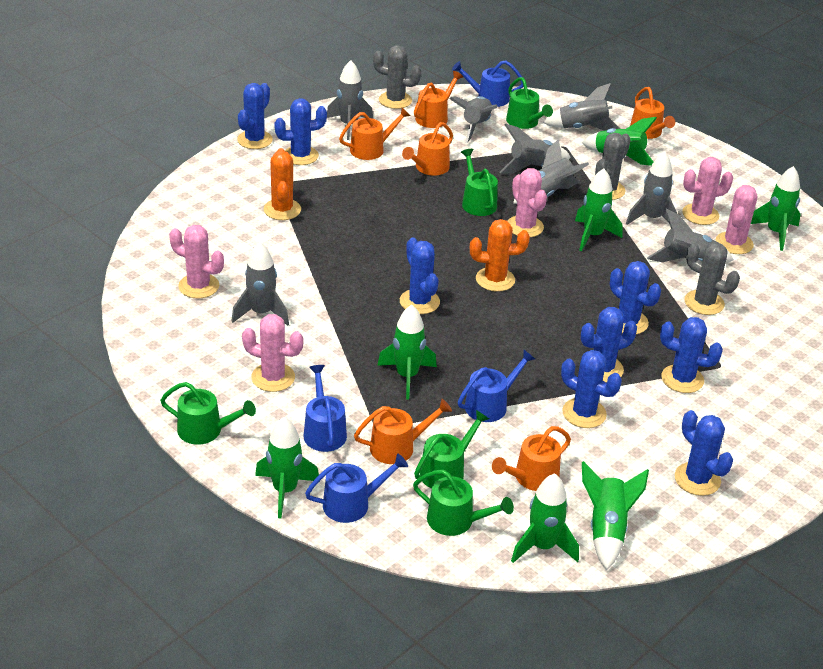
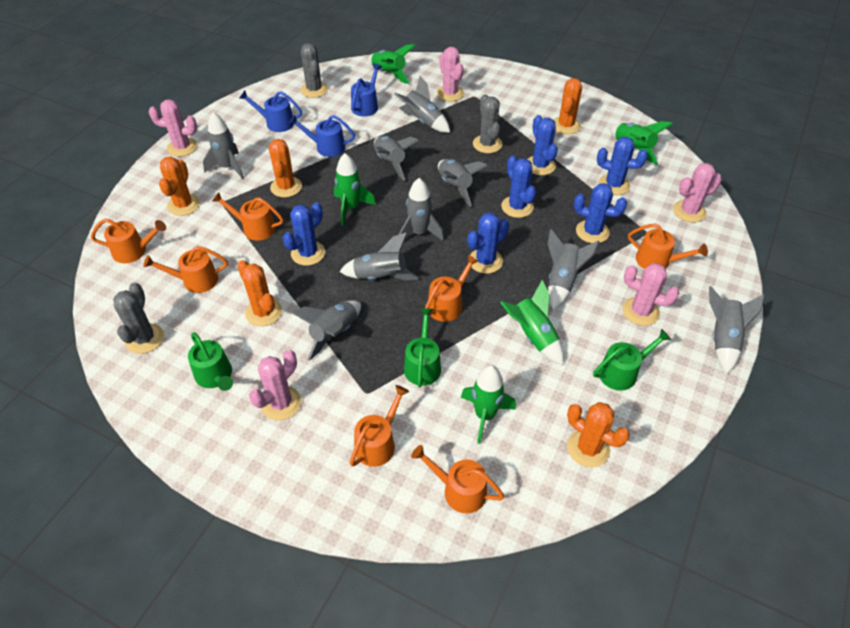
blue cactus: [237,83,273,149] [274,98,327,165] [400,238,440,314] [561,350,622,428] [581,307,637,383] [610,261,661,334] [660,317,723,393] [675,410,733,496] = 8 -> [283,202,325,266] [468,212,509,274] [501,155,536,218] [527,115,558,175] [574,183,627,243] [597,137,648,195] = 6
blue watering can: [304,365,347,452] [305,454,408,523] [452,60,523,107] [458,350,535,422] = 4 -> [239,91,302,132] [289,115,355,157] [351,63,382,117] = 3
green rocket: [255,417,320,518] [377,305,437,400] [511,473,579,563] [575,168,623,251] [581,117,657,166] [582,461,649,570] [751,166,800,251] = 7 -> [334,153,376,226] [368,44,415,84] [461,365,516,444] [500,280,564,365] [610,121,673,165] = 5
green watering can: [160,382,256,444] [413,470,514,536] [414,410,489,489] [461,149,498,216] [506,77,553,129] = 5 -> [188,332,233,391] [404,308,441,387] [593,329,671,391] = 3
grey rocket: [231,242,289,326] [327,60,373,140] [449,96,498,143] [499,124,571,173] [513,139,589,204] [543,83,620,131] [626,152,677,225] [647,208,733,264] = 8 -> [203,112,244,179] [291,301,361,361] [339,232,419,280] [374,136,418,181] [394,76,450,133] [399,178,444,241] [438,159,487,207] [548,229,600,310] [709,286,765,374] = 9
orange cactus: [264,148,301,220] [470,219,530,292] = 2 -> [159,156,200,216] [237,260,282,326] [269,139,302,198] [554,78,582,134] [567,402,630,467] = 5
orange watering can: [339,107,410,160] [354,399,452,464] [402,122,453,175] [414,71,463,128] [492,426,571,491] [630,87,675,139] = 6 -> [91,219,166,263] [143,246,228,293] [212,192,283,241] [350,385,409,467] [411,445,504,513] [425,255,478,322] [628,224,708,269] = 7

